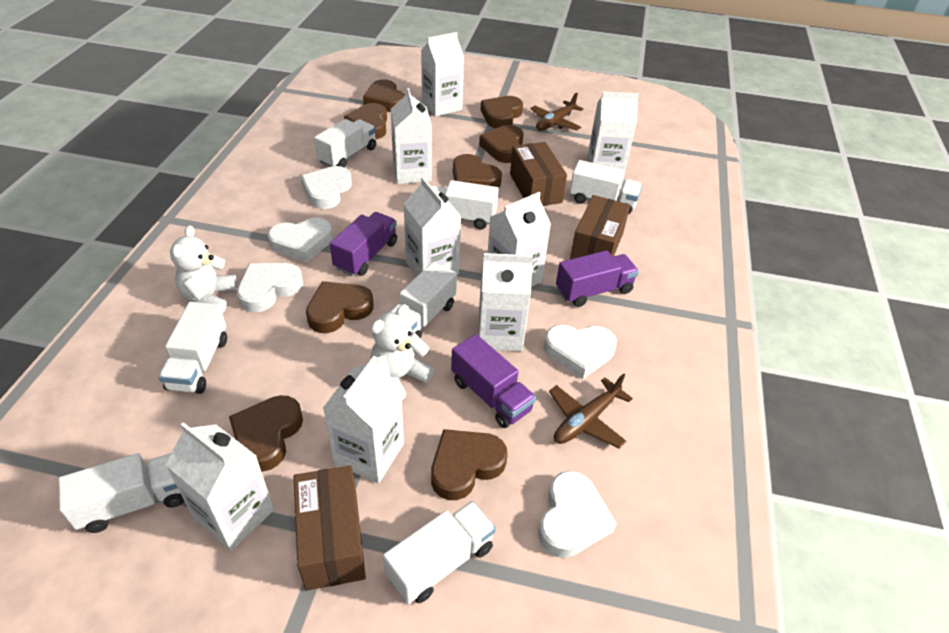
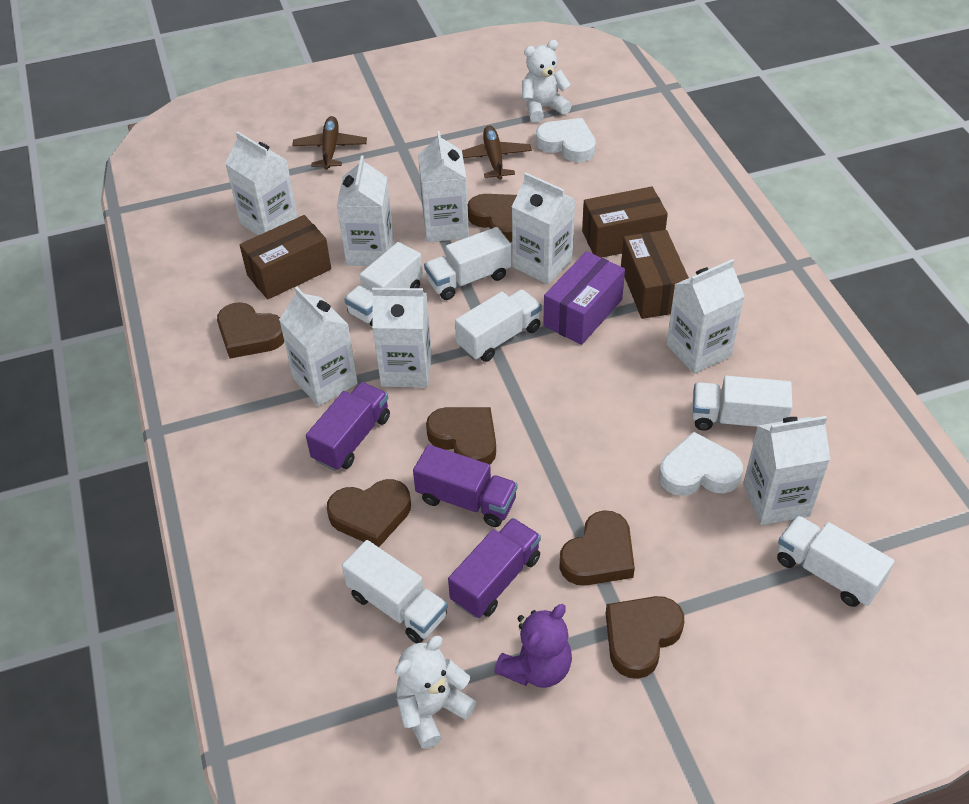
brown heart: [229,395,303,472] [306,281,374,333] [344,103,387,139] [363,79,405,112] [431,429,508,500] [453,154,502,188] [479,125,523,163] [480,96,523,129] = 8 -> [217,302,284,359] [327,479,411,547] [426,407,496,464] [468,194,517,242] [559,510,635,586] [606,596,684,679] = 6
purple box: none = 0 -> [543,251,625,345] = 1
purple teddy bear: none = 0 -> [494,604,572,688] = 1
white heart: [237,263,303,312] [268,218,333,262] [301,166,352,209] [538,471,617,558] [544,325,617,379] = 5 -> [536,118,596,162] [659,431,743,496] = 2
white truck: [58,453,184,533] [158,302,227,394] [314,119,376,168] [383,501,496,604] [389,262,457,338] [431,180,498,229] [570,160,642,214] = 7 -> [342,540,447,643] [344,242,423,326] [424,227,511,300] [455,289,542,362] [692,376,792,431] [777,515,894,607] = 6

